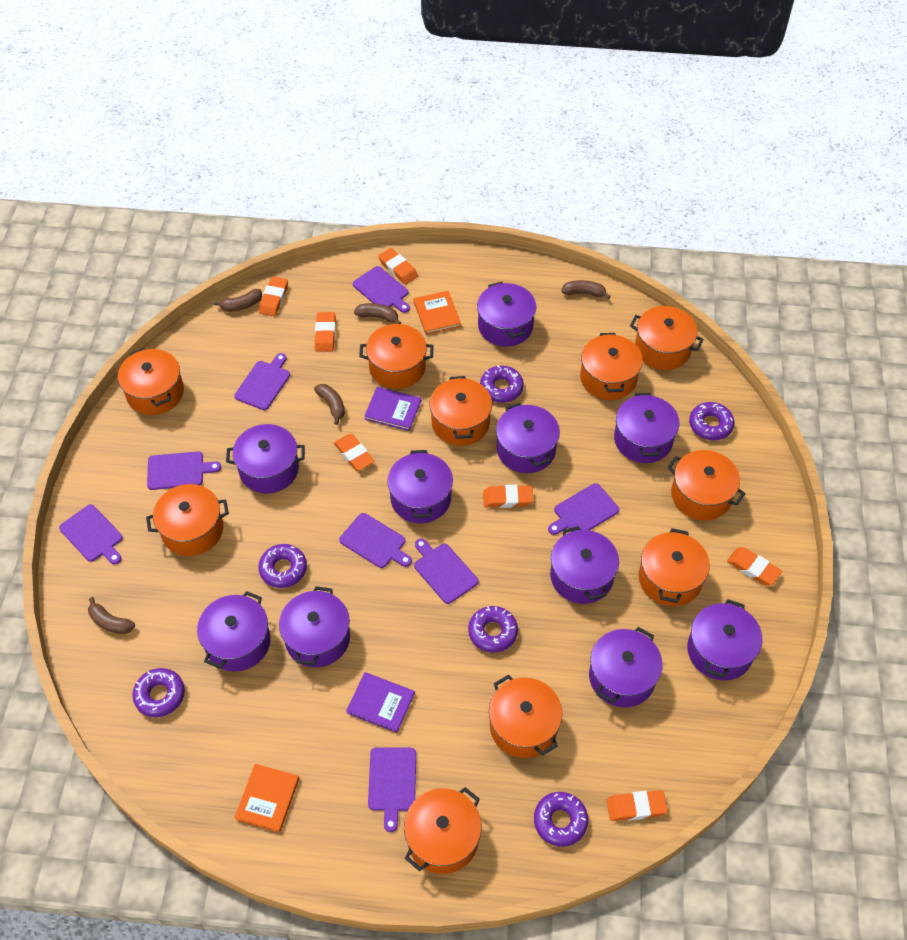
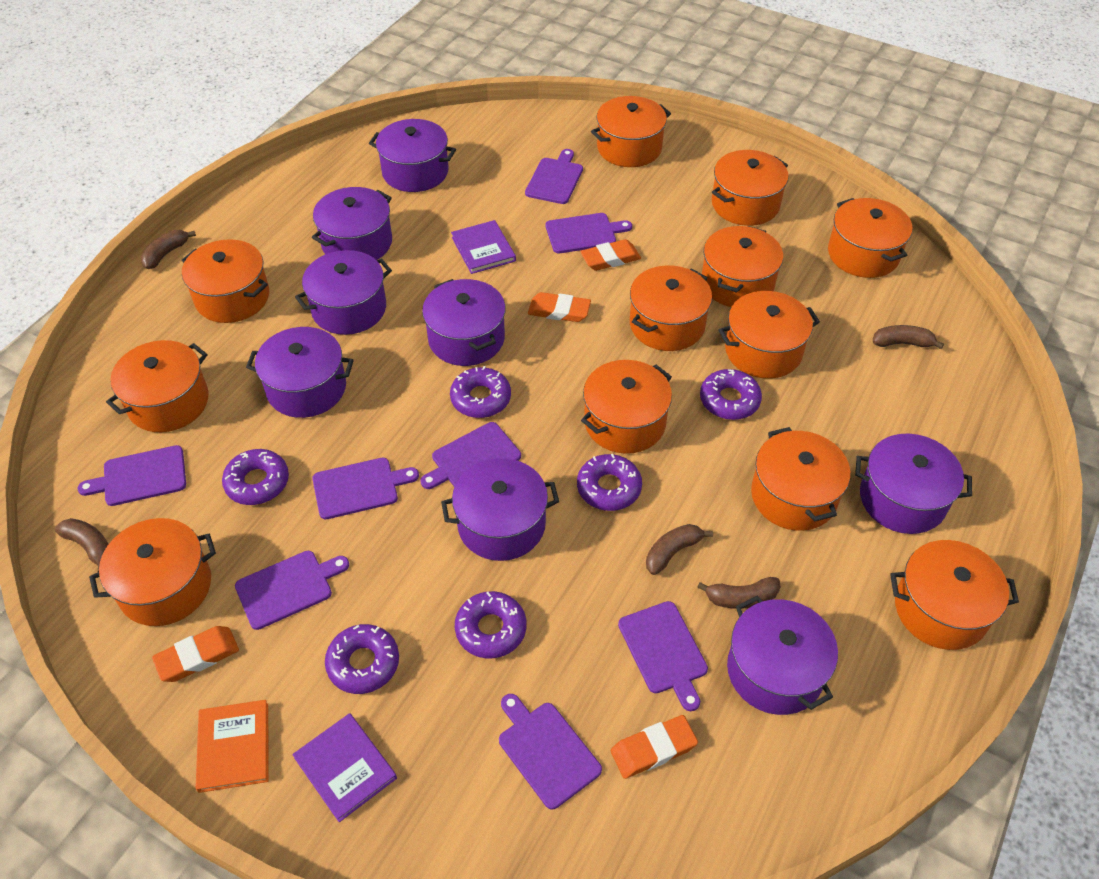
orange book: [234,764,299,833] [414,291,461,335] = 2 -> [196,700,268,793] = 1
orange eraser: [259,276,288,316] [315,312,336,352] [334,434,375,471] [378,248,418,285] [483,485,533,508] [607,790,668,821] [727,547,782,585] = 7 -> [152,626,239,682] [528,292,591,322] [580,239,641,271] [611,715,698,779] = 4
orange pot: [118,348,184,415] [146,484,229,556] [359,324,433,389] [404,787,481,874] [429,376,492,446] [489,675,563,758] [580,333,643,400] [630,306,704,370] [639,528,710,606] [667,450,746,521] = 10 -> [89,518,216,626] [106,340,209,432] [182,239,269,323] [581,360,672,454] [591,96,671,167] [630,265,712,351] [702,226,783,307] [712,150,789,226] [719,291,820,379] [751,427,850,531] [828,198,912,278] [890,540,1019,650] = 12
purple pot: [197,591,271,672] [226,424,305,494] [279,586,350,667] [387,450,453,523] [477,282,536,347] [496,403,560,473] [550,526,619,604] [589,627,662,707] [614,393,679,463] [687,599,763,680] = 10 -> [246,327,354,418] [295,250,392,335] [312,187,392,260] [369,119,456,192] [422,279,506,366] [441,458,559,561] [727,596,838,715] [855,434,972,534] = 8

